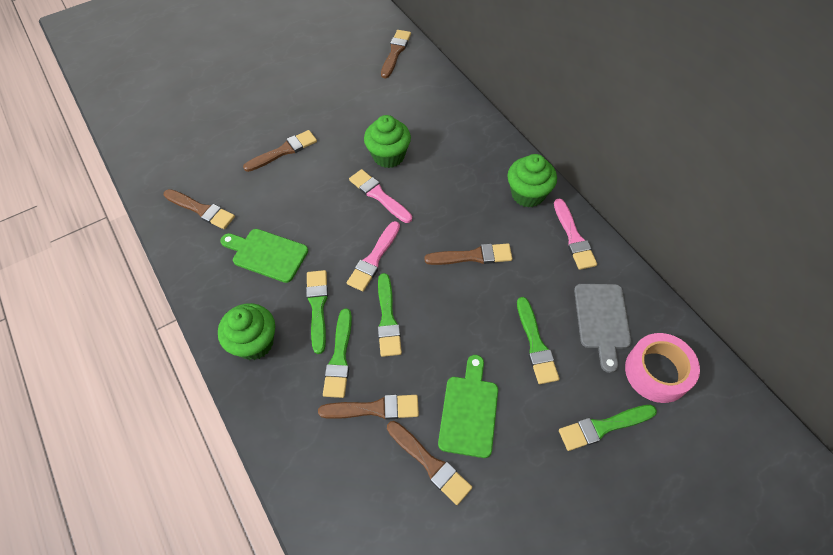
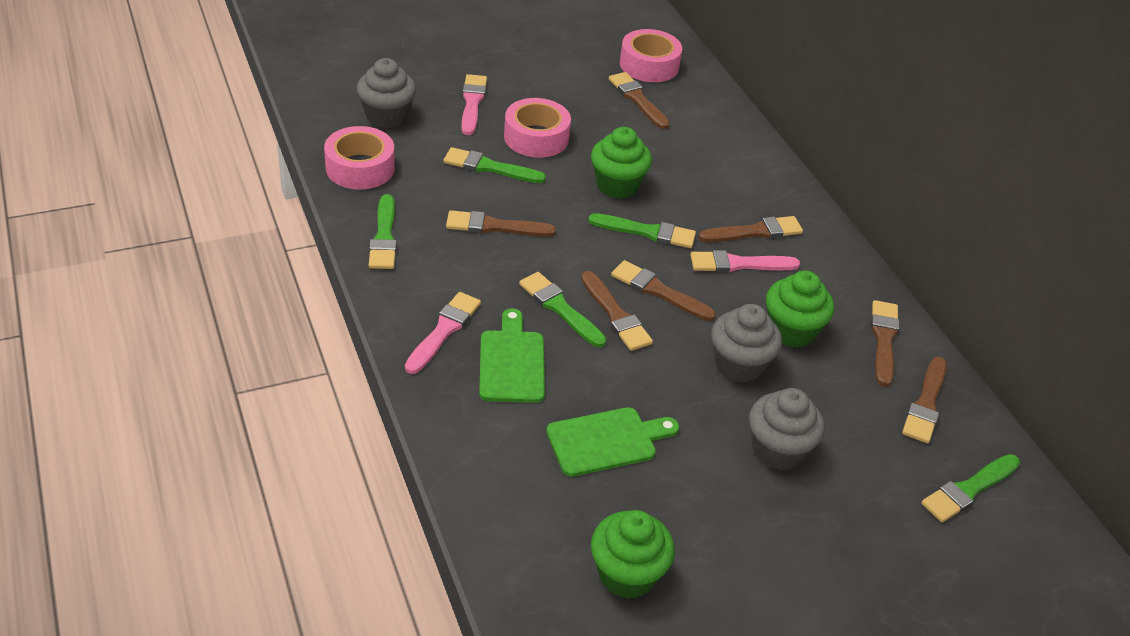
brown brush: [164,189,235,229] [243,130,317,172] [318,395,419,420] [381,30,411,78] [387,421,472,505] [424,243,512,265] = 6 -> [446,210,556,237] [581,271,653,351] [609,72,670,129] [611,260,716,321] [699,216,803,242] [871,300,899,387] [902,357,947,443] = 7
grey cupcake: none = 0 -> [357,58,416,128] [711,304,782,383] [749,388,825,470] = 3
grey cutting board: [574,284,631,373] = 1 -> none = 0
pink tape: [625,333,700,403] = 1 -> [324,126,395,189] [504,98,571,158] [620,29,682,82] = 3

